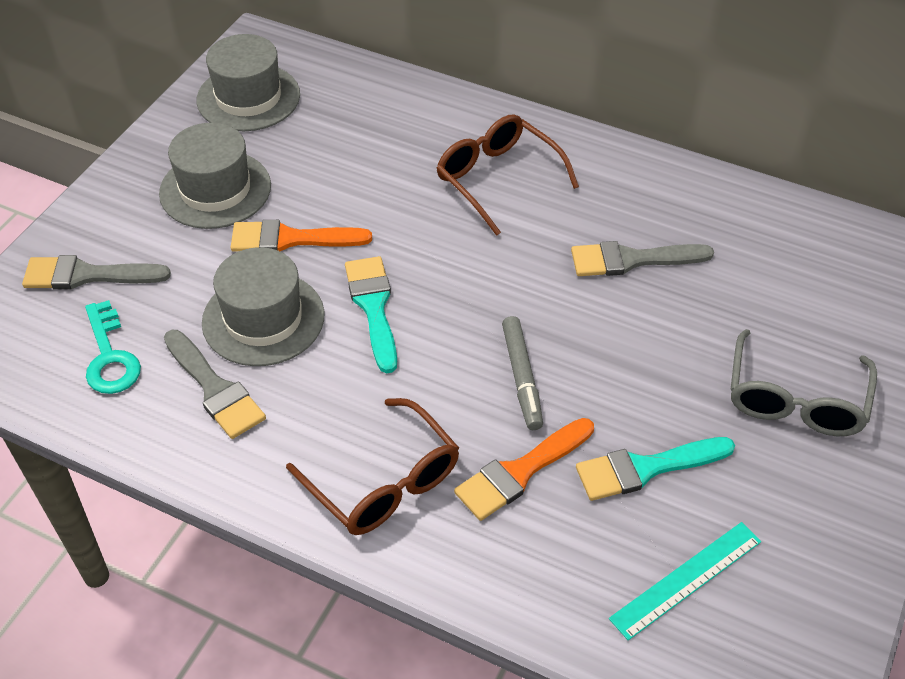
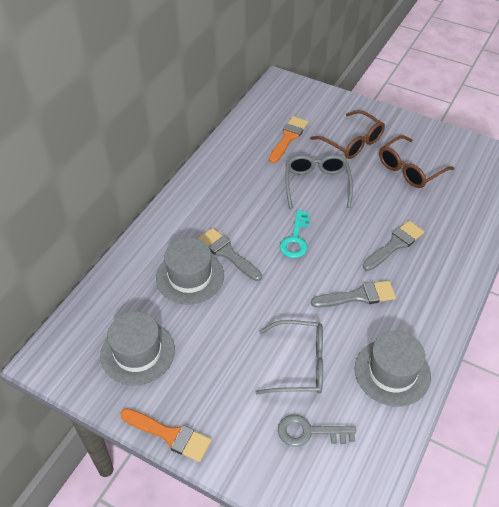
grey glasses: [731,329,877,436] = 1 -> [255,320,323,395] [285,155,353,209] = 2
grey key: none = 0 -> [278,414,356,446] = 1
grey marker: [502,316,543,430] = 1 -> none = 0
turquoise brush: [345,256,397,373] [576,437,735,501] = 2 -> none = 0
turquoise ruler: [609,522,761,641] = 1 -> none = 0

